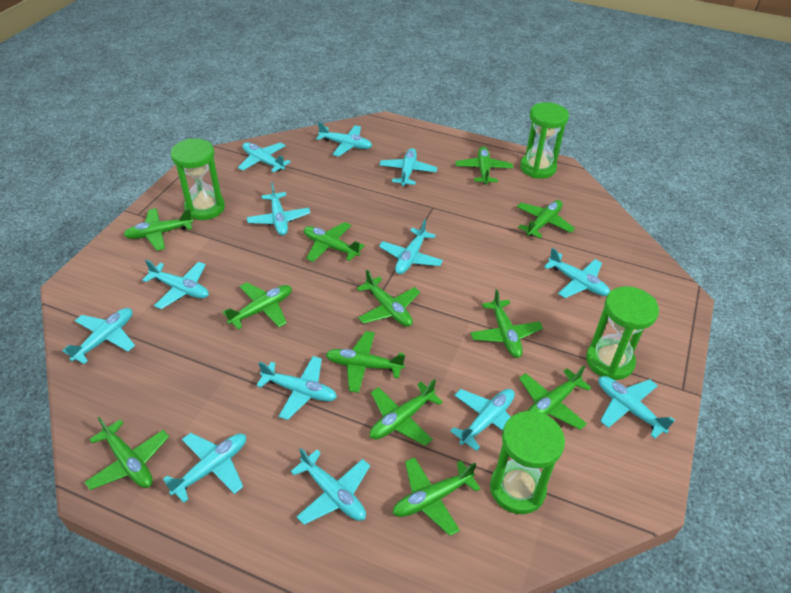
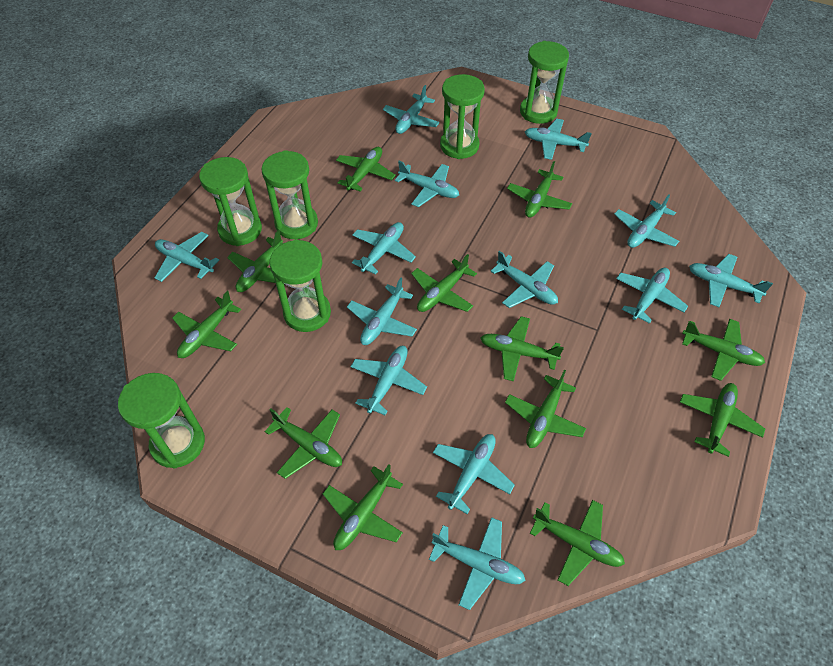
green hourglass: [171,138,225,220] [490,411,565,514] [520,102,569,179] [586,286,659,380] = 4 -> [118,373,205,469] [199,157,262,246] [261,150,318,239] [269,239,331,332] [440,74,485,159] [520,41,569,124] = 6

